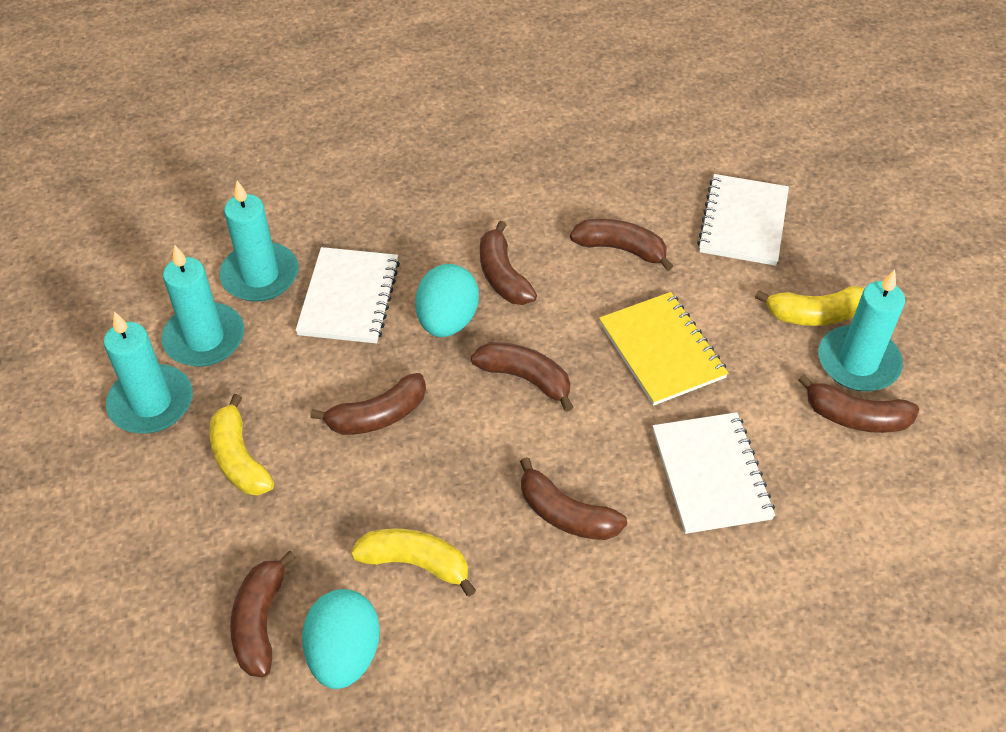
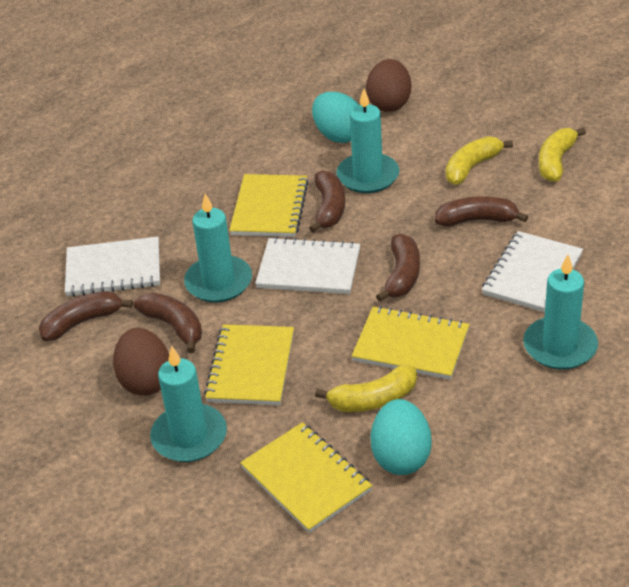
brown banana: [230,551,296,677] [310,373,426,435] [471,342,573,412] [480,221,537,305] [520,457,627,540] [570,219,673,271] [798,374,919,433] = 7 -> [39,291,133,341] [133,293,202,353] [309,170,345,233] [376,234,420,302] [435,196,528,227] = 5
brown egg: none = 0 -> [113,328,169,396] [366,59,411,112] = 2
yellow notebook: [599,292,728,406] = 1 -> [204,324,294,405] [229,174,309,237] [240,422,372,533] [352,306,469,380] = 4

